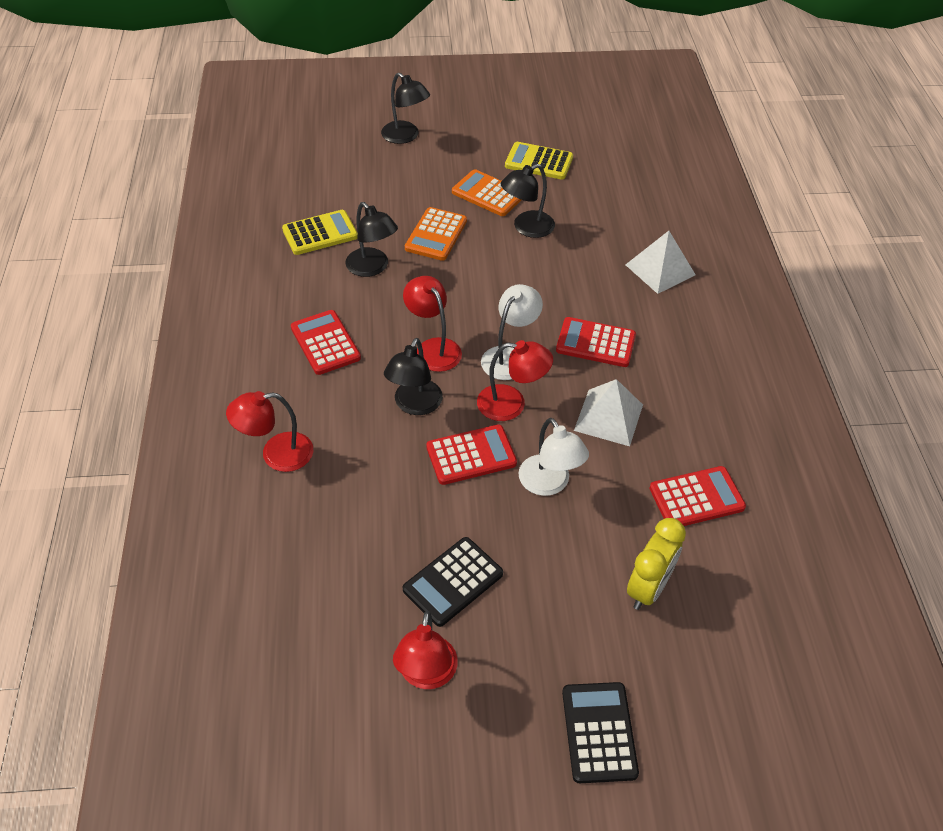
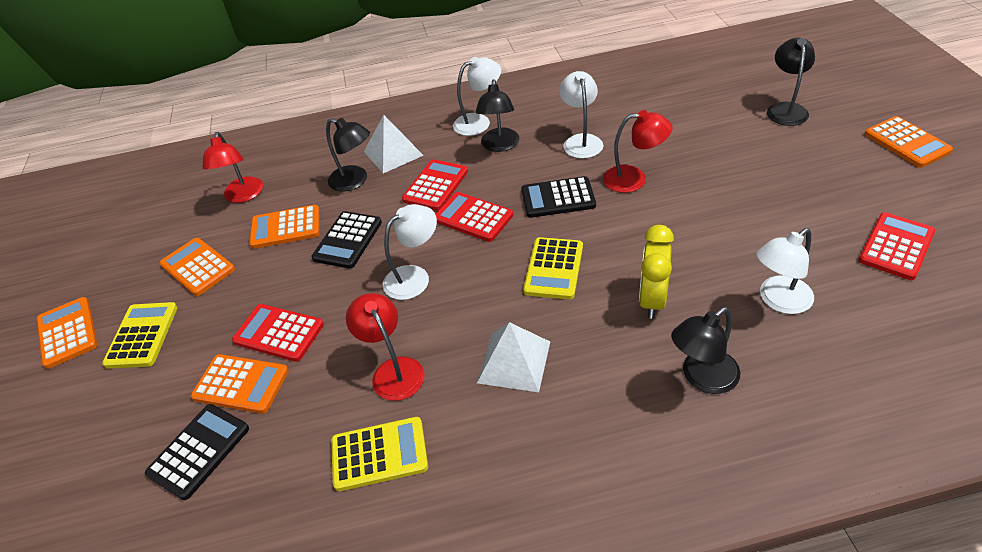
black calculator: [403,537,503,627] [562,682,639,783] = 2 -> [145,404,249,500] [311,211,382,269] [521,176,596,218] = 3
orange calculator: [405,207,467,261] [452,169,521,216] = 2 -> [37,297,97,369] [159,238,235,296] [191,354,289,414] [249,205,320,249] [865,116,953,168] = 5
red lamp: [226,391,313,472] [393,611,458,689] [403,276,462,372] [477,340,553,421] = 4 -> [203,132,263,203] [346,293,425,401] [603,110,672,193] = 3
white lamp: [481,284,543,380] [518,418,589,496] = 2 -> [383,204,437,300] [453,57,501,136] [559,71,603,159] [756,228,814,314] = 4
yellow calculator: [282,210,358,255] [505,142,573,180] = 2 -> [102,302,178,369] [331,417,428,491] [523,237,583,300] = 3

